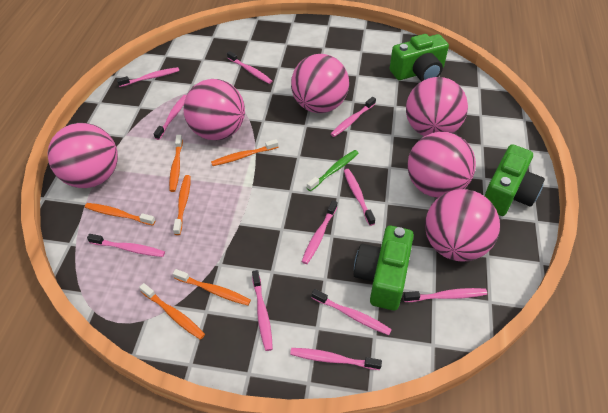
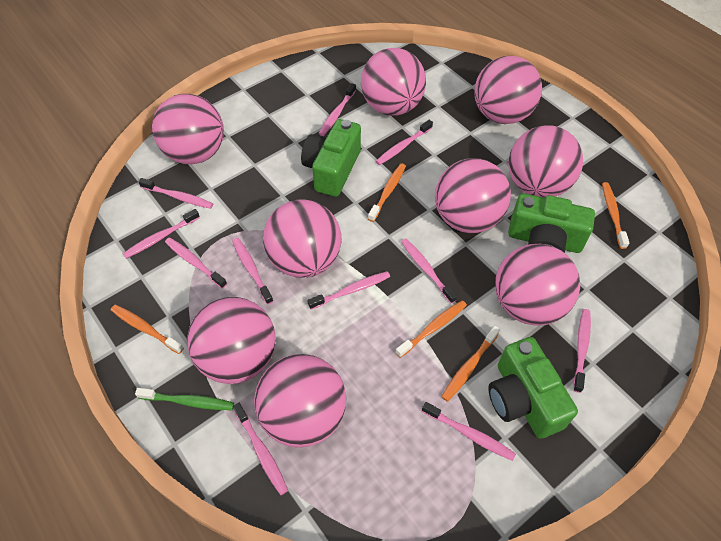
orange toothbrush: [85,203,155,225] [139,283,205,340] [169,135,183,192] [173,175,191,235] [173,269,251,306] [211,139,278,166] = 6 -> [111,305,184,354] [368,163,406,222] [396,300,467,358] [441,326,500,402] [602,182,629,249] = 5
pink ball: [48,123,118,188] [184,79,245,140] [291,54,349,113] [406,77,468,136] [408,132,476,198] [425,189,500,261] = 6 -> [152,94,224,164] [187,297,276,384] [254,354,346,448] [263,199,342,278] [361,48,426,116] [435,158,511,233] [474,56,542,124] [495,244,580,326] [508,125,583,198] = 9

